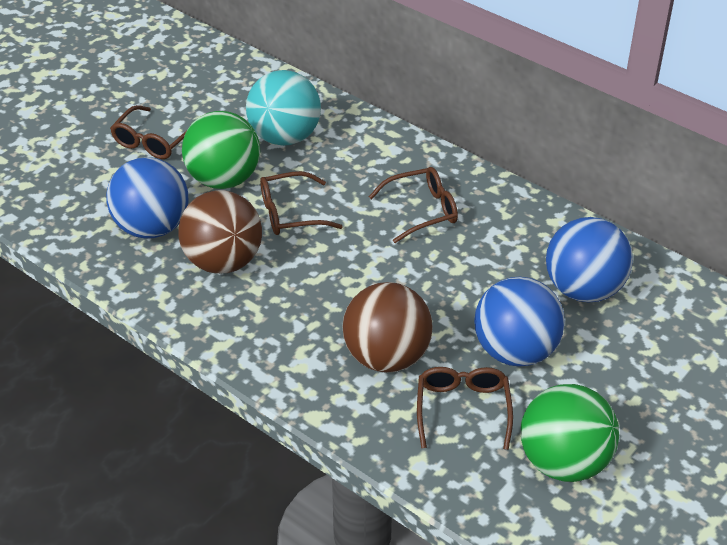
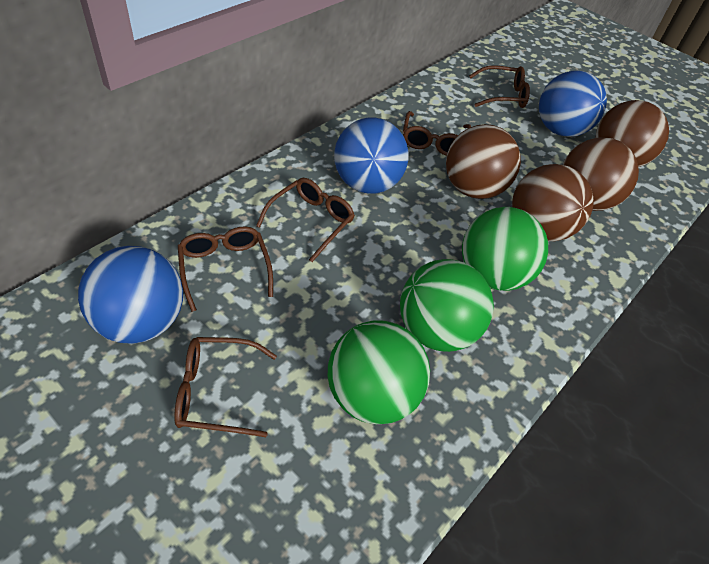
brown ball: [178,190,262,274] [342,282,433,373] = 2 -> [446,124,521,199] [512,164,594,241] [563,138,639,211] [595,100,669,167] = 4
brown glasses: [110,105,187,159] [260,171,343,235] [369,167,458,243] [417,367,513,450] = 4 -> [174,337,277,437] [178,227,273,312] [256,178,355,262] [403,111,471,156] [469,65,530,108] = 5
green ball: [182,111,260,189] [521,384,619,482] = 2 -> [328,321,430,424] [400,259,494,352] [462,207,548,291] = 3
turquoise ball: [246,70,321,146] = 1 -> none = 0

